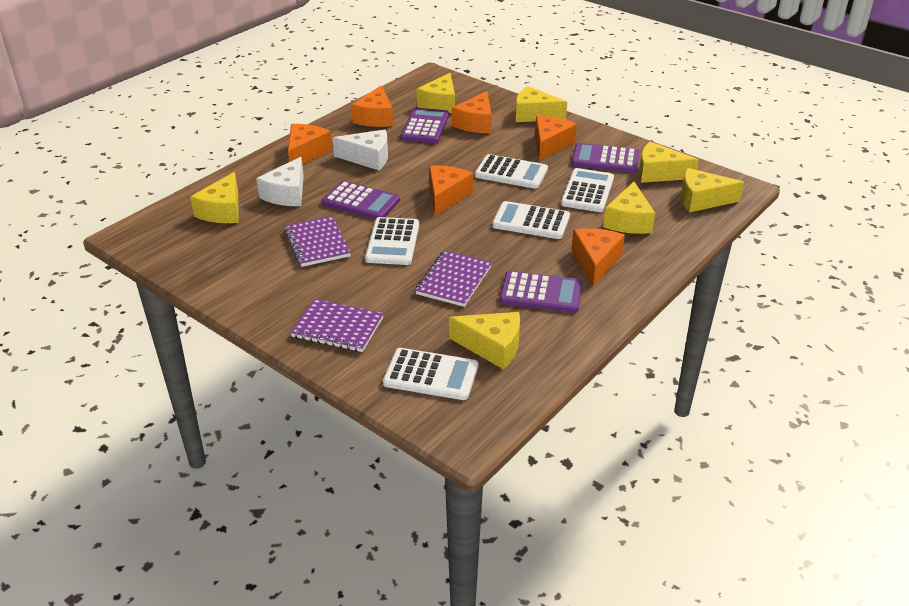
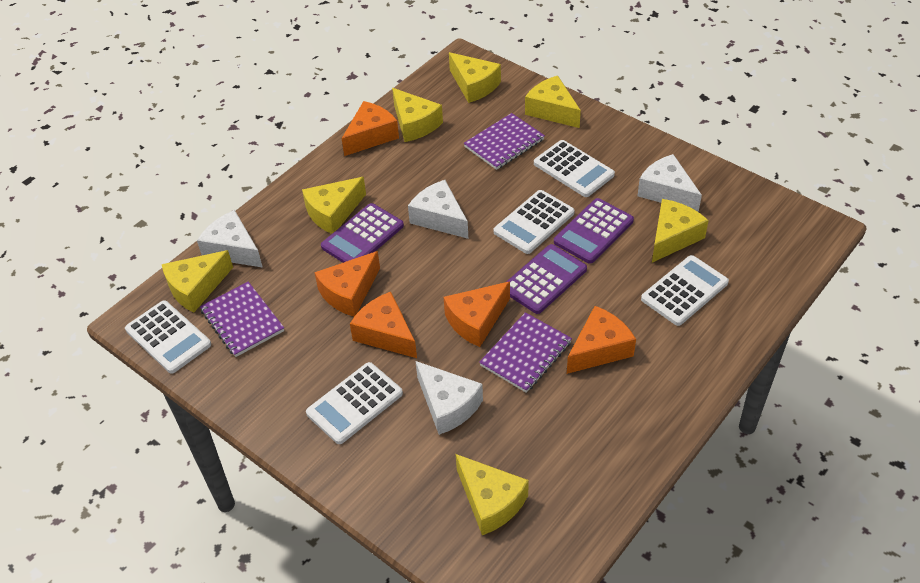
orange cheese: [288,124,332,164] [351,85,393,127] [429,165,473,216] [452,91,492,133] [535,116,577,161] [571,228,625,286] = 6 -> [314,251,380,317] [341,101,399,156] [350,292,417,358] [444,281,510,347] [567,306,636,374] = 5
purple calculator: [322,181,400,219] [400,108,449,143] [499,271,583,313] [571,143,640,173] = 4 -> [321,203,404,263] [506,244,587,314] [554,198,634,264] = 3
white cheese: [256,157,304,206] [333,129,388,170] = 2 -> [197,210,263,268] [408,180,468,239] [416,361,483,435] [637,154,702,212] = 4

